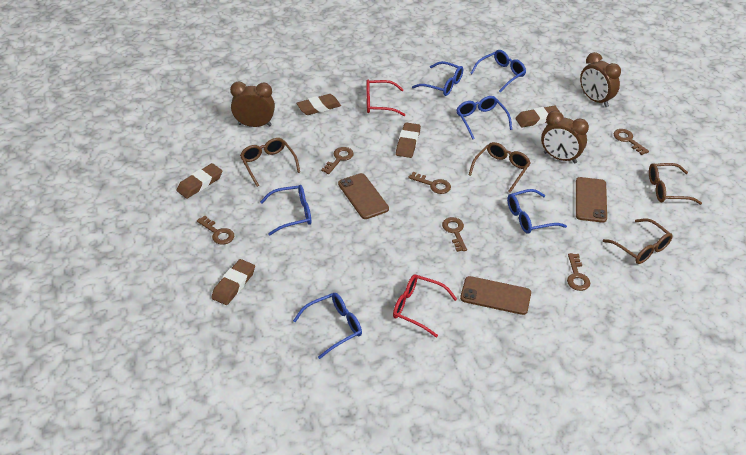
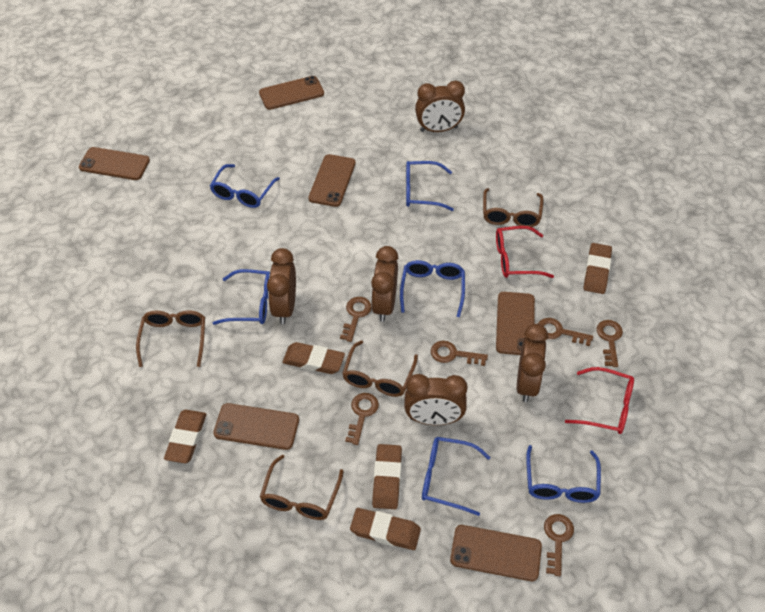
brown clock: [230,81,275,127] [541,111,589,164] [580,52,621,107] = 3 -> [267,248,296,324] [371,246,398,322] [404,374,468,425] [415,81,465,132] [517,324,548,402] = 5
brown phone: [338,173,389,219] [460,276,531,315] [576,177,607,223] = 3 -> [79,147,150,180] [213,403,299,450] [259,76,324,110] [308,154,356,207] [450,525,542,581] [496,292,535,355] = 6

